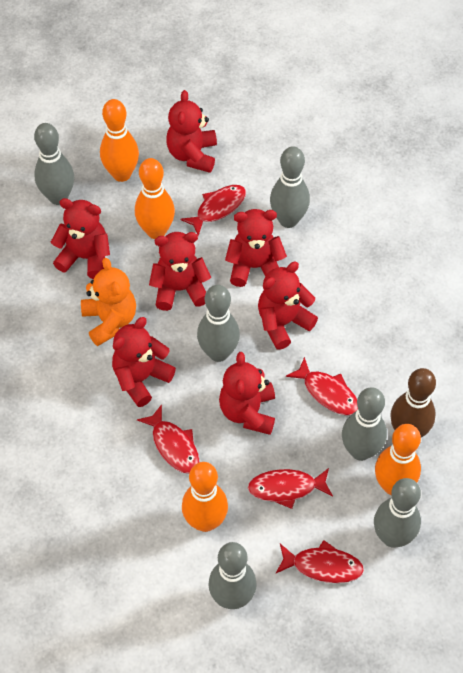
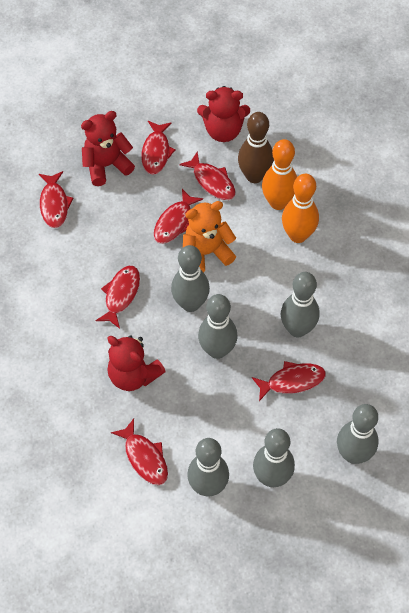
orange bowling pin: [100,99,139,182] [135,158,175,239] [182,462,228,532] [375,424,421,495] = 4 -> [262,139,297,210] [282,174,319,243] = 2
red fish: [137,404,200,474] [180,185,246,236] [248,468,333,509] [276,540,364,583] [286,357,358,416] = 5 -> [39,171,74,228] [95,266,140,329] [111,419,168,485] [141,121,176,175] [154,189,203,244] [179,151,235,200] [252,361,326,401] = 7
red teddy bear: [51,198,110,279] [112,317,176,407] [149,232,211,311] [166,90,217,173] [219,352,275,435] [225,209,287,287] [258,262,318,350] = 7 -> [81,111,135,186] [107,335,166,391] [197,86,250,142] = 3

